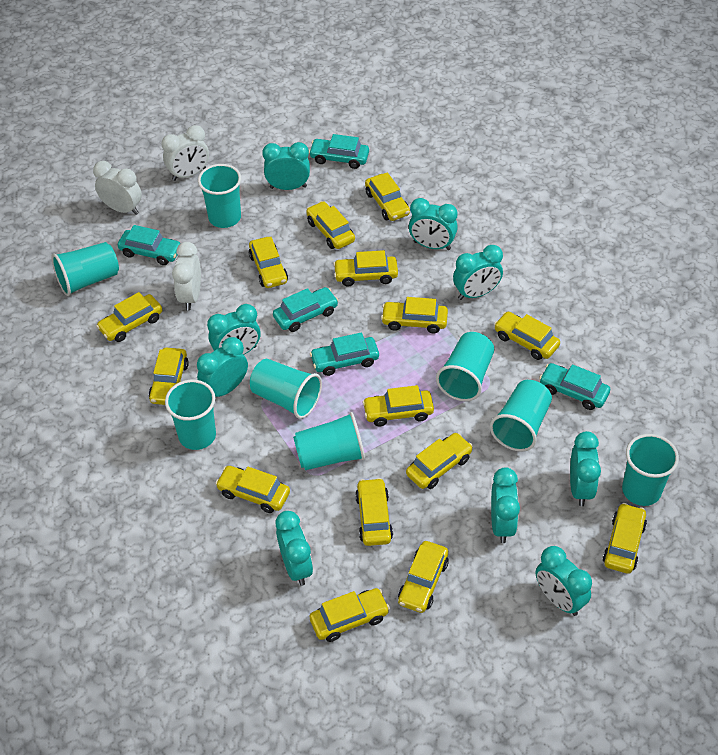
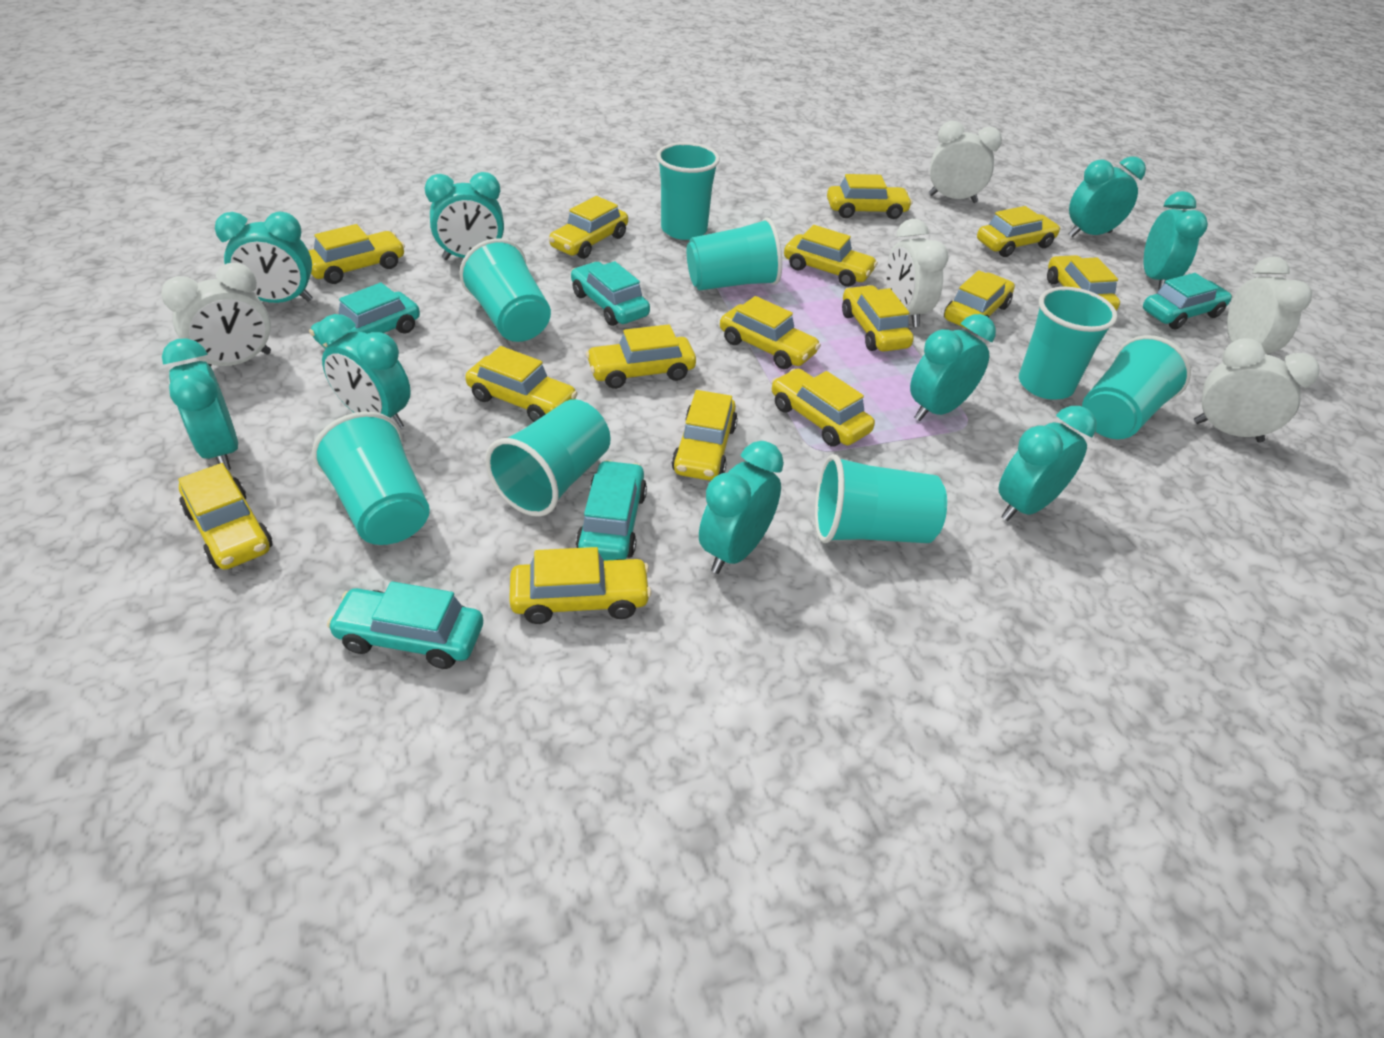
white clock: [93,161,142,215] [162,125,209,181] [172,242,201,310] = 3 -> [161,263,271,367] [886,219,949,327] [929,121,1002,203] [1194,338,1320,442] [1227,256,1312,354] = 5

